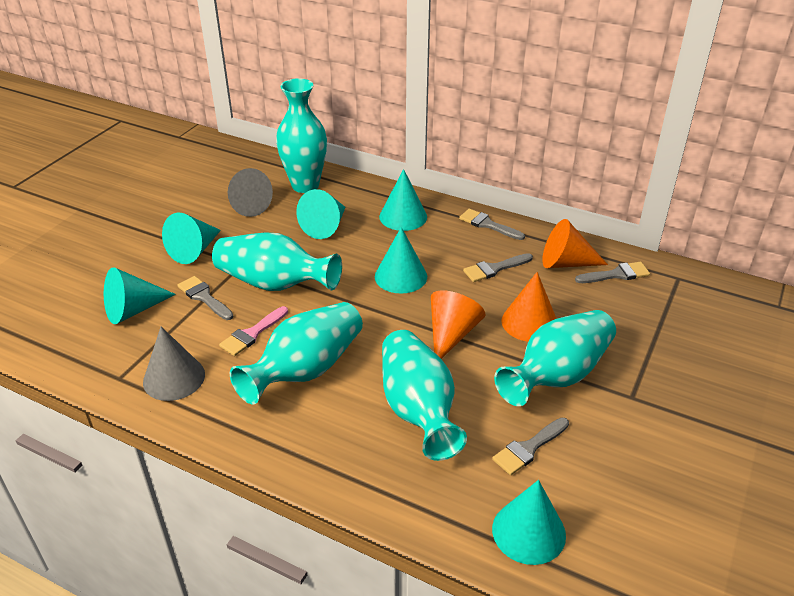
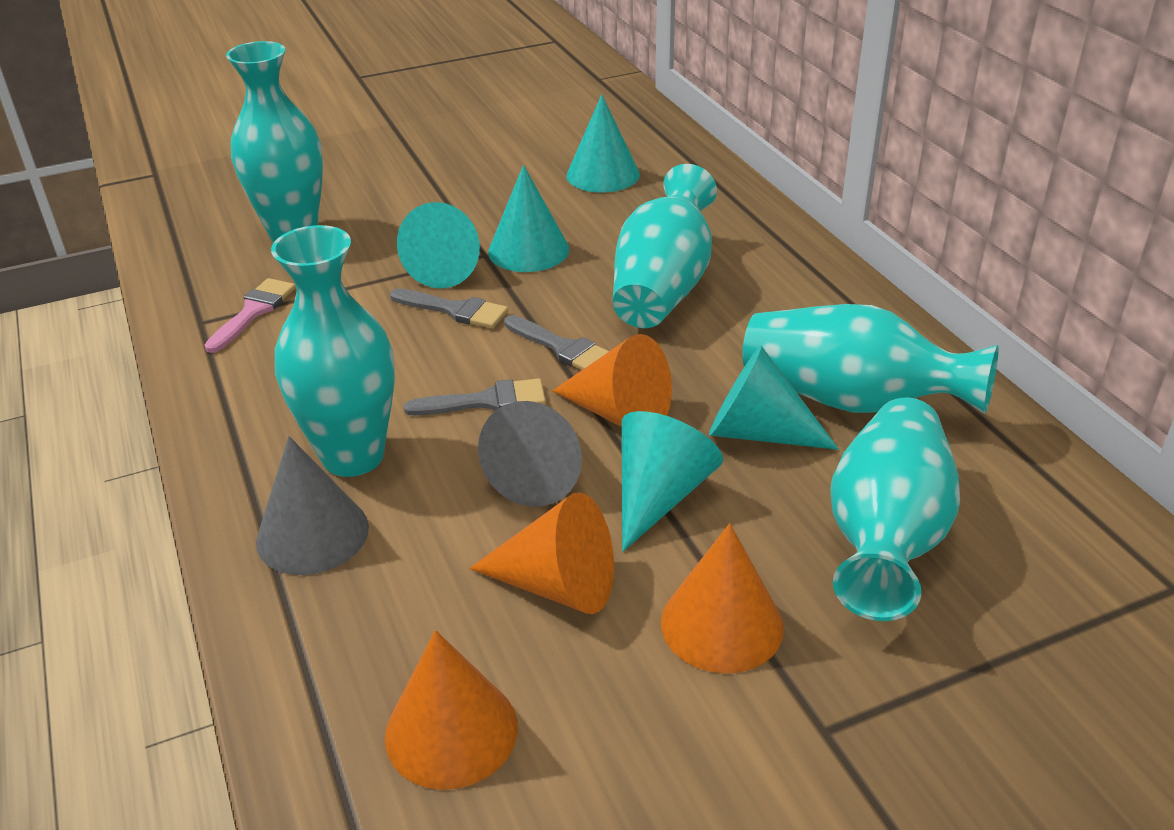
grey brush: [177,276,233,320] [459,209,525,240] [463,253,533,282] [492,418,569,475] [575,262,650,283] = 5 -> [390,288,508,329] [404,378,546,416] [504,315,609,370] = 3
orange cone: [431,290,485,359] [501,272,557,342] [542,219,608,268] = 3 -> [385,630,518,790] [469,492,614,614] [552,334,672,427] [661,523,784,673] = 4
turquoise cone: [104,267,176,324] [162,213,221,264] [296,189,345,239] [375,227,427,294] [379,169,427,231] [492,480,566,565] = 6 -> [397,202,480,288] [488,165,569,272] [566,94,640,193] [621,411,723,552] [709,346,839,450] = 5

